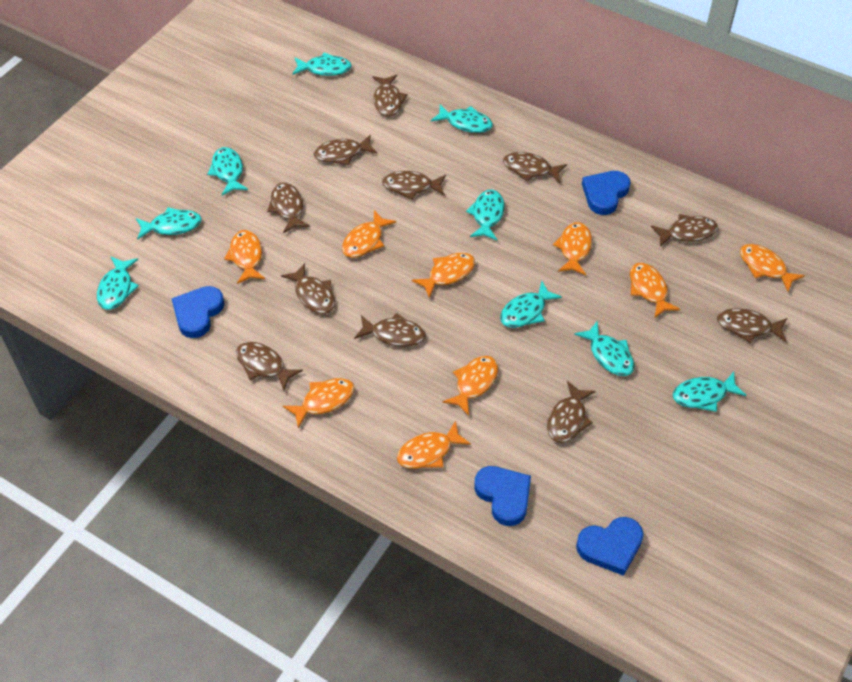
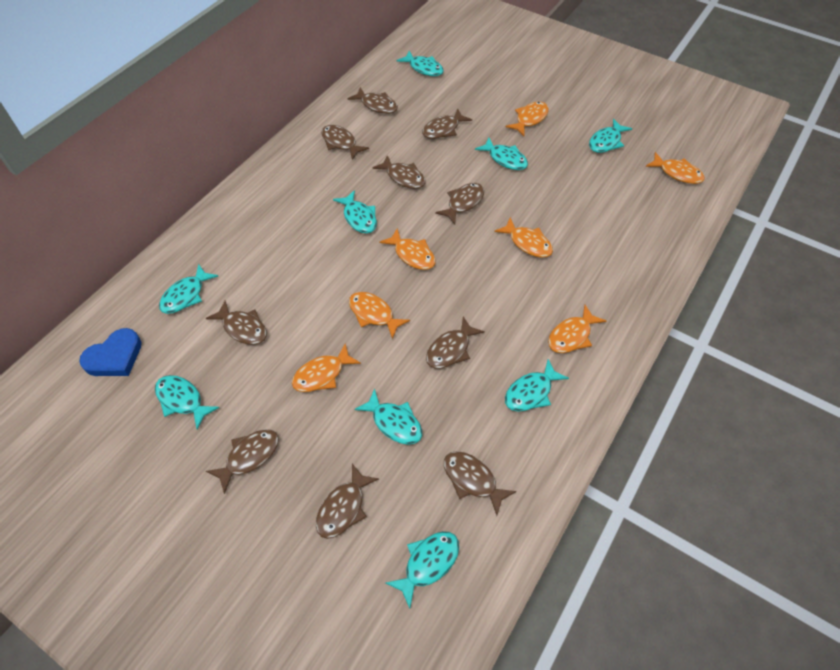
blue heart: [171,286,224,338] [474,466,531,526] [576,517,644,576] [582,171,631,215] = 4 -> [79,328,142,376] = 1
brown fish: [236,342,303,391] [267,183,310,233] [281,263,335,314] [314,135,377,165] [354,313,426,347] [372,75,408,117] [382,171,446,200] [503,152,567,183] [547,381,596,443] [651,214,718,247] [717,308,787,343] = 11 -> [206,300,267,345] [206,429,279,494] [316,464,379,539] [321,125,369,160] [348,87,398,114] [372,155,426,189] [422,109,472,139] [426,317,485,369] [435,183,484,224] [444,451,517,515] = 10
orange fish: [224,230,265,284] [283,378,354,428] [342,210,396,258] [397,421,471,469] [412,252,475,298] [443,356,498,416] [553,222,592,275] [630,263,681,318] [740,244,805,292] = 9 -> [292,343,361,392] [349,292,410,339] [379,228,436,270] [494,217,553,258] [506,102,549,136] [548,305,606,353] [645,152,705,184] = 7

